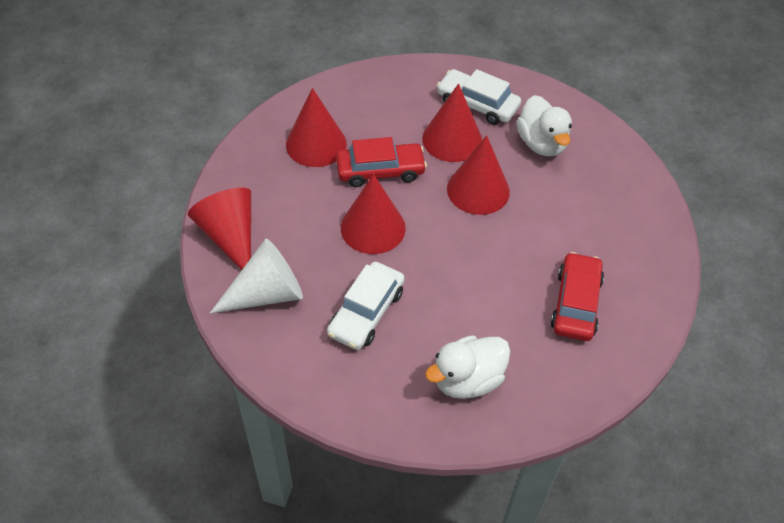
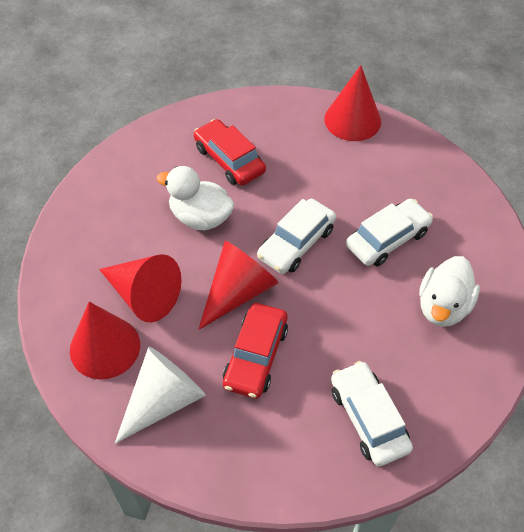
red cone: [188,187,251,270] [286,88,347,167] [341,174,406,254] [422,84,482,162] [447,135,510,215] = 5 -> [70,302,140,379] [99,254,182,323] [198,241,279,330] [324,65,381,141] = 4
white car: [327,262,405,350] [437,69,521,125] = 2 -> [257,199,336,274] [331,361,413,467] [346,199,433,266] = 3

